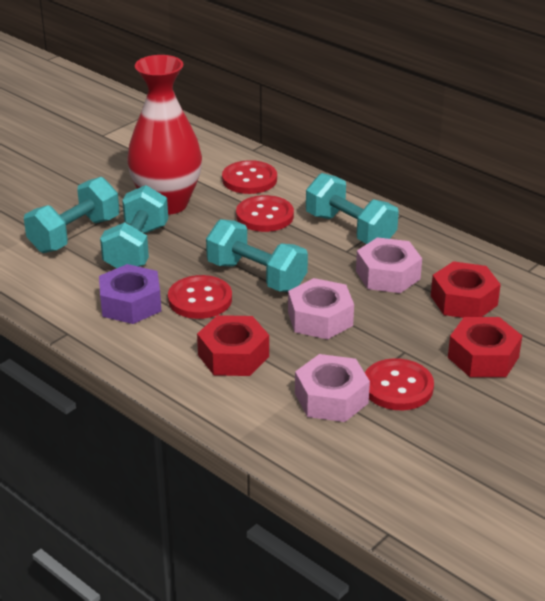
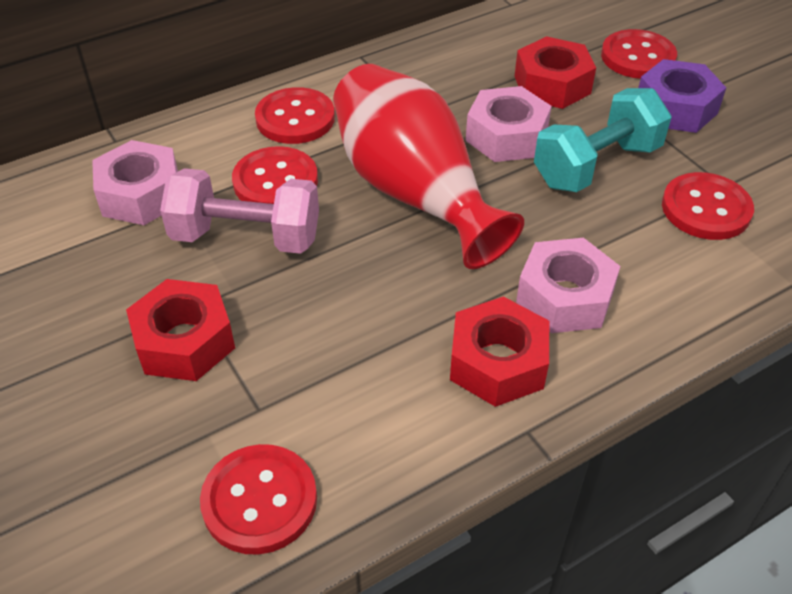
pink dumbbell: none = 0 -> [160,168,319,254] = 1
red button: [168,275,232,319] [222,160,277,194] [236,195,294,232] [365,358,434,410] = 4 -> [200,444,317,555] [232,146,318,204] [255,87,335,144] [601,29,677,79] [662,172,754,240] = 5
turquoise dumbbell: [24,177,119,253] [100,185,168,268] [206,219,308,292] [306,173,399,244] = 4 -> [534,88,671,192] = 1

